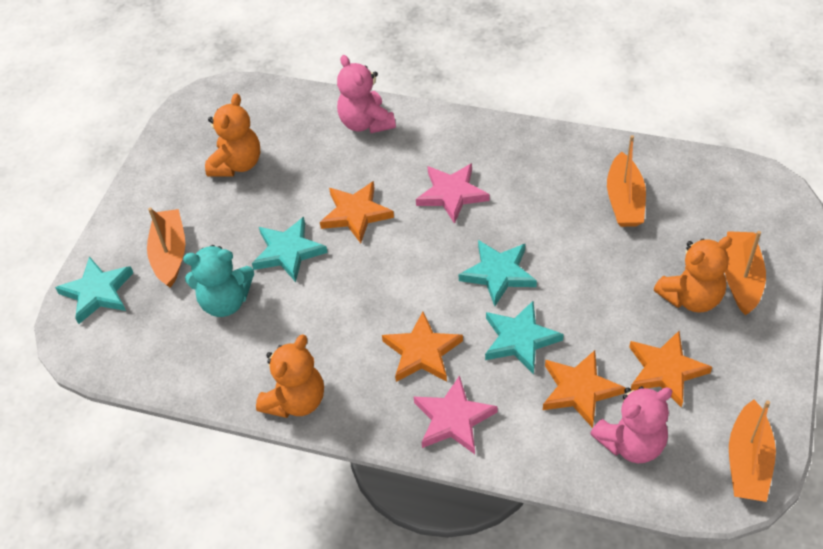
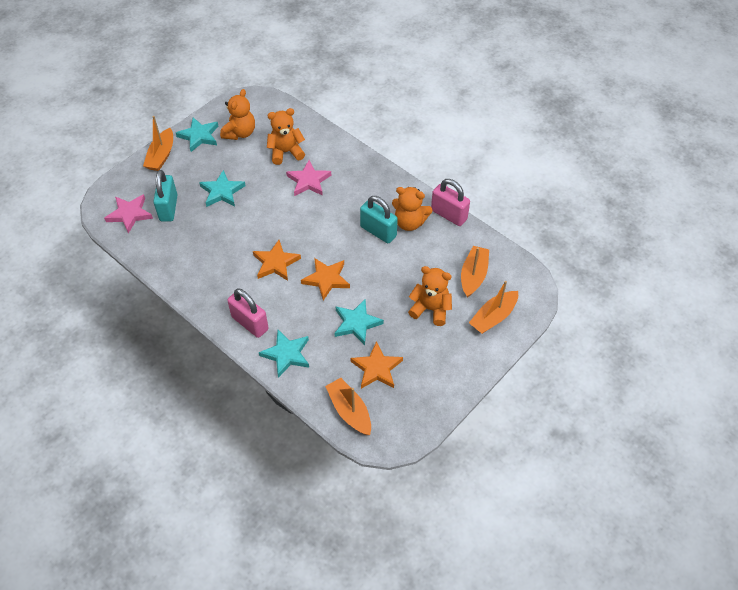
orange star: [320,181,394,243] [382,312,463,382] [543,350,626,428] [629,331,712,408] = 4 -> [253,240,301,281] [301,258,350,300] [350,341,403,389] = 3
orange teddy bear: [205,94,260,177] [256,335,324,418] [654,236,732,313] = 3 -> [220,89,255,140] [267,108,305,165] [392,187,432,231] [408,266,452,326] = 4
pink padlock: none = 0 -> [227,288,269,338] [431,179,470,226] = 2
pink teddy bear: [337,55,396,133] [590,386,672,463] = 2 -> none = 0
turquoise padlock: none = 0 -> [153,170,178,222] [360,196,398,243] = 2
turquoise teddy bear: [183,245,254,317] = 1 -> none = 0

